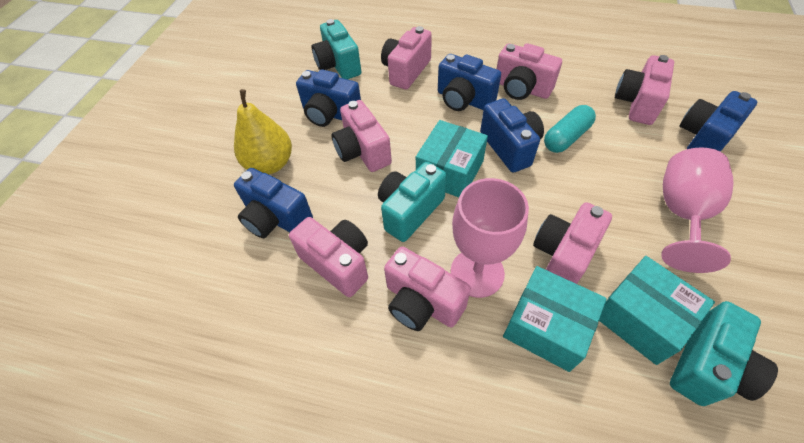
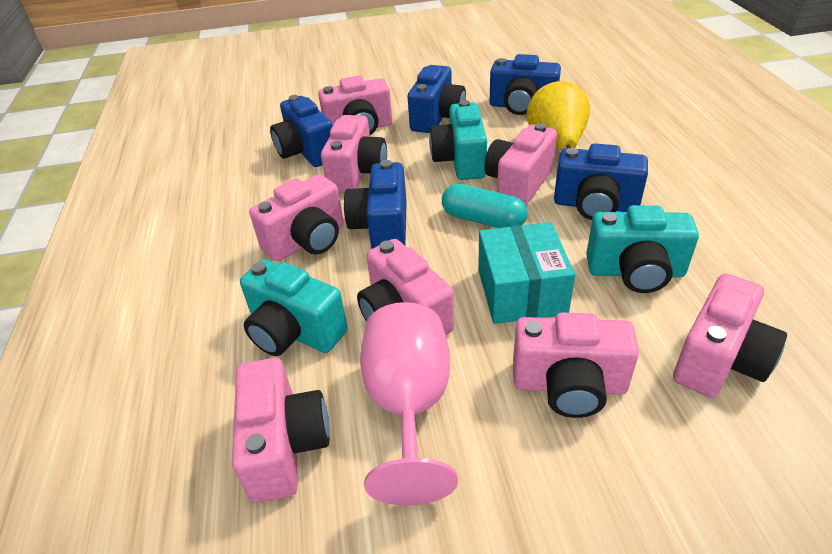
pink camera: [289,217,368,297] [331,100,392,172] [381,26,432,90] [384,247,471,331] [497,43,562,100] [533,202,612,284] [615,55,674,125] = 7 -> [232,358,330,503] [249,174,344,261] [318,75,392,135] [321,115,387,193] [357,239,454,335] [484,123,557,205] [513,312,639,418] [673,273,787,398] = 8
pink goblet: [451,178,529,298] [661,147,733,273] = 2 -> [360,302,458,506] = 1
turquoise box: [416,120,488,197] [503,266,607,372] [599,256,715,365] = 3 -> [478,222,575,324] = 1

